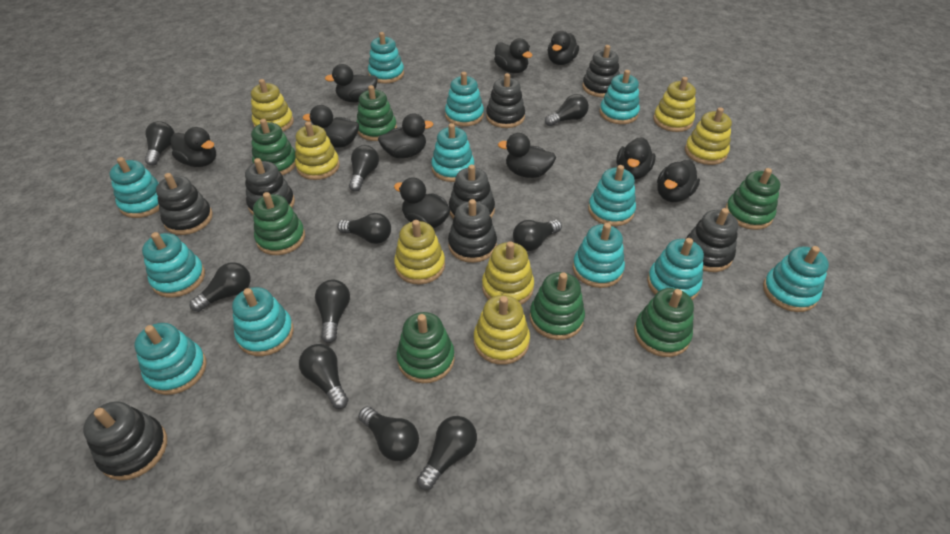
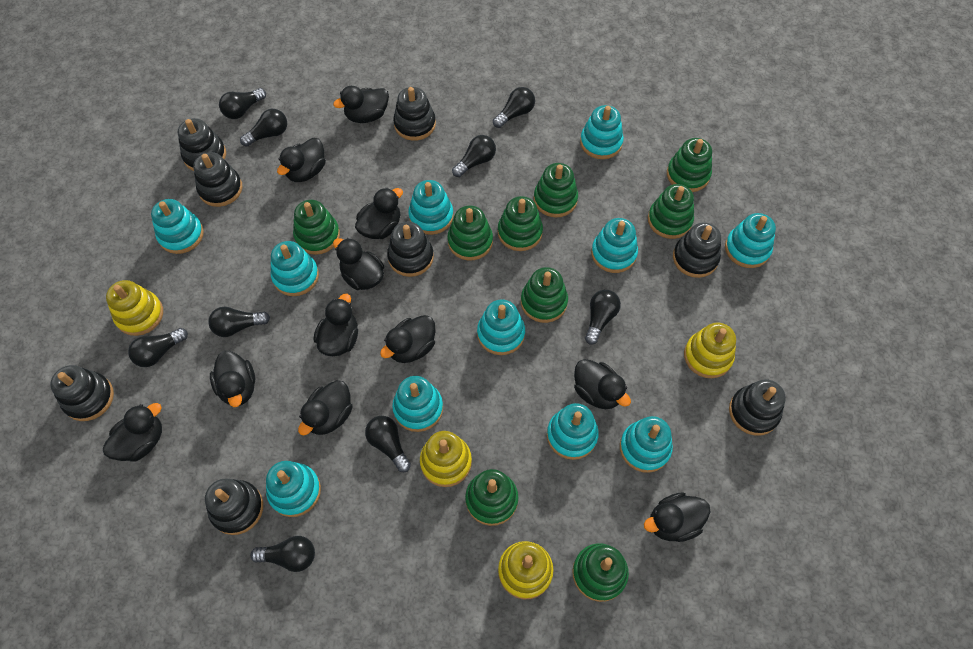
black duck: [171,127,216,167] [303,105,359,148] [325,64,378,102] [378,113,433,158] [394,177,451,228] [494,38,532,73] [498,133,556,178] [548,31,579,65] [616,137,656,179] [657,160,700,202] = 10 -> [103,403,162,462] [210,351,255,407] [277,138,326,182] [298,380,353,435] [314,294,358,356] [333,86,389,123] [333,238,384,290] [355,187,403,239] [380,315,436,363] [574,359,631,409] [644,492,710,542] = 11
black light bulb: [145,121,175,166] [190,262,251,312] [299,344,349,409] [315,280,350,343] [337,213,391,244] [349,145,379,192] [358,406,419,461] [417,416,477,490] [513,220,562,251] [545,94,589,126] = 10 -> [128,328,188,367] [208,307,270,337] [219,88,266,119] [240,109,287,147] [250,536,315,572] [365,416,411,472] [452,135,496,177] [493,87,535,128] [585,290,621,345] = 9
green stacking toy: [251,119,296,175] [253,192,305,255] [356,85,397,141] [397,312,455,383] [530,272,585,340] [634,288,694,357] [725,168,780,230] = 7 -> [293,200,340,255] [447,205,493,260] [465,469,519,526] [498,196,543,251] [521,267,568,323] [534,163,578,218] [572,544,629,602] [648,184,694,239] [667,138,712,192] = 9
turquoise stacking toy: [109,157,159,218] [134,323,207,395] [142,232,205,298] [232,287,294,356] [368,32,404,84] [431,123,474,182] [445,72,484,127] [573,223,625,288] [588,165,636,226] [599,70,640,124] [647,238,704,300] [763,246,829,312] = 12 -> [151,199,204,254] [266,461,321,517] [271,241,319,296] [392,376,443,432] [408,180,454,235] [477,299,525,355] [547,403,599,460] [580,105,624,159] [591,218,638,273] [620,416,673,473] [725,213,776,268] = 11
yellow stacking toy: [251,79,294,132] [295,121,340,180] [394,220,445,284] [474,295,530,365] [482,241,534,305] [653,77,696,132] [685,107,732,165] = 7 -> [106,280,163,336] [420,431,472,487] [498,541,553,599] [684,322,736,378] = 4

